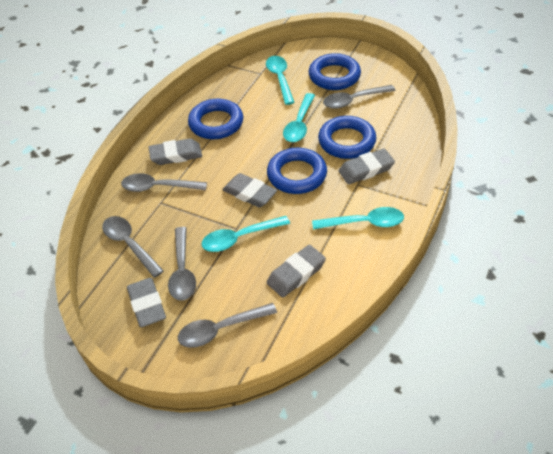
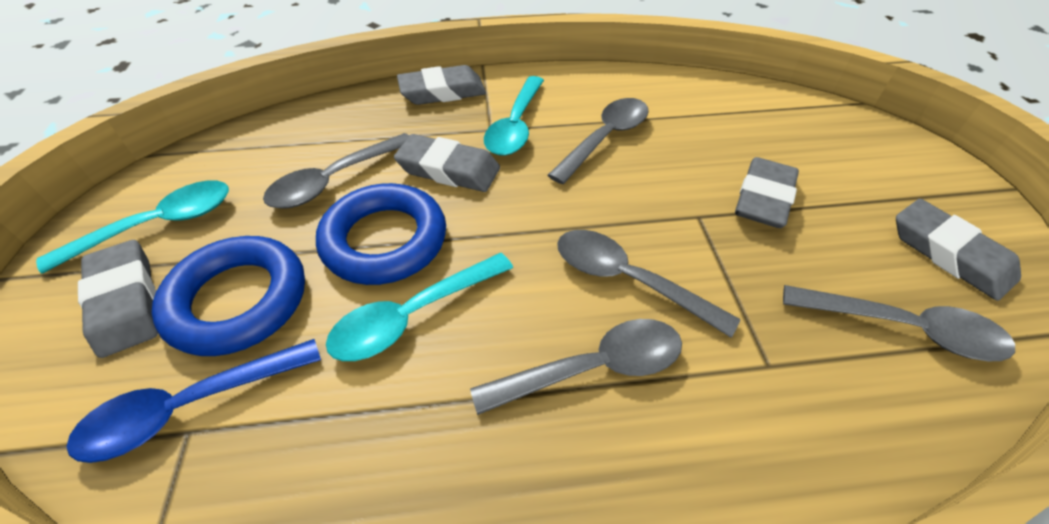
blue ring: [188,99,243,139] [267,148,327,194] [309,53,361,90] [318,116,376,159] = 4 -> [152,236,305,356] [316,183,446,285] = 2
blue spoon: none = 0 -> [66,339,321,463] = 1
turquoise spoon: [202,216,290,252] [266,56,295,105] [283,93,315,142] [312,207,404,230] = 4 -> [36,180,229,274] [326,253,513,361] [484,76,544,156] = 3

